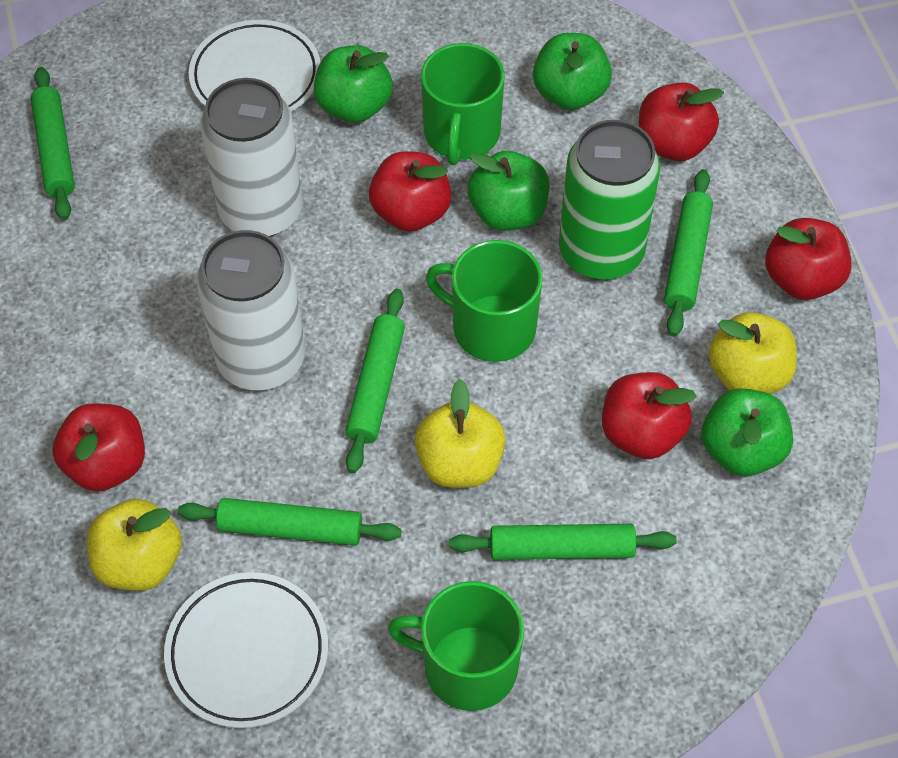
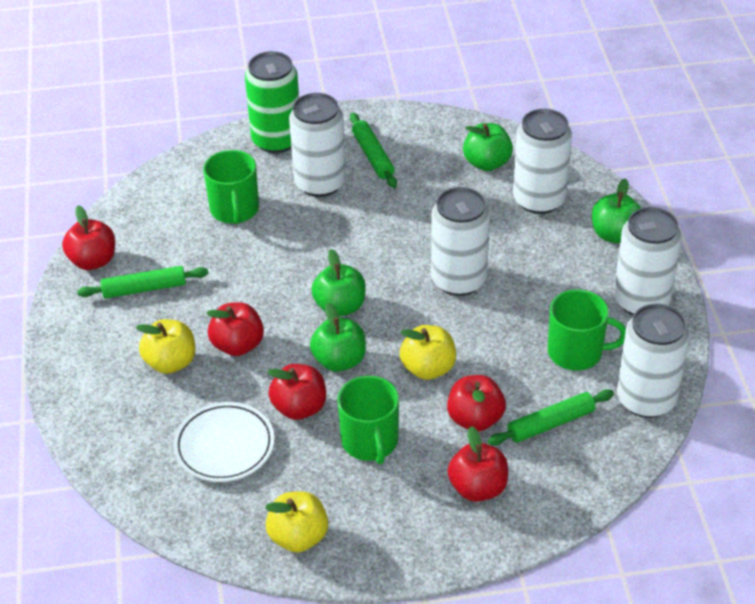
green rolling pin: [30,67,75,220] [178,498,402,546] [346,289,405,473] [449,524,677,560] [664,169,713,337] = 5 -> [77,266,209,298] [350,113,397,188] [488,389,614,446] = 3
white can: [197,230,305,390] [200,78,303,237] = 2 -> [289,93,346,197] [431,187,490,296] [513,109,572,214] [614,207,682,315] [617,304,690,418] = 5
white plate: [164,572,328,728] [189,20,320,112] = 2 -> [173,402,274,482] = 1

